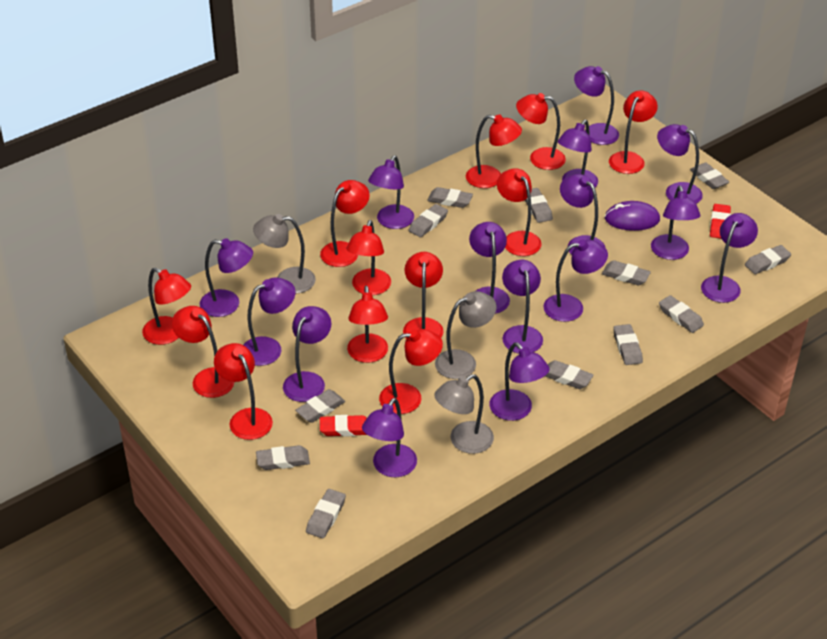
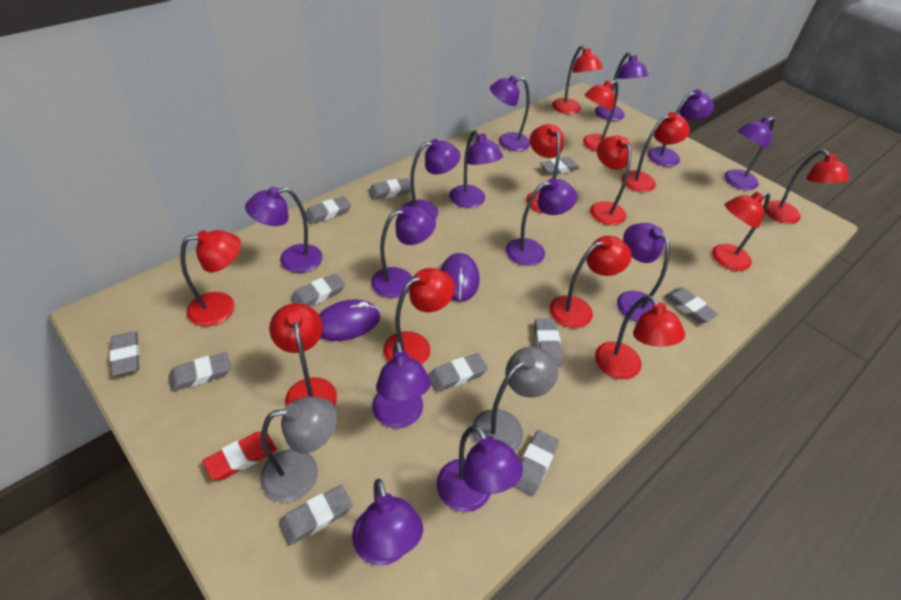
grey eraser: [256,445,310,470] [295,389,345,423] [306,489,346,538] [409,204,448,237] [427,187,473,208] [525,188,553,223] [545,360,593,389] [602,260,651,285] [613,324,643,365] [659,295,704,333] [690,163,729,189] [745,245,791,274] = 12 -> [110,331,140,376] [169,352,231,392] [279,485,352,546] [291,273,345,306] [305,196,351,224] [368,178,411,200] [428,353,488,392] [514,430,559,496] [534,318,563,367] [540,157,580,175] [665,287,718,323] = 11
grey lamp: [253,214,316,294] [434,374,494,454] [435,291,496,379] = 3 -> [260,396,337,502] [472,347,558,451] = 2
purple lamp: [200,238,253,317] [243,278,295,366] [283,306,331,402] [362,398,417,477] [368,155,414,229] [469,222,510,314] [490,342,550,421] [502,260,543,354] [543,240,608,322] [558,120,598,188] [560,174,606,255] [574,66,619,145] [651,186,700,260] [657,124,703,204] [701,213,758,303] = 15 -> [245,187,323,273] [352,479,423,566] [371,206,436,298] [372,340,431,428] [403,139,460,219] [436,425,523,512] [449,130,503,208] [490,75,530,151] [506,178,577,266] [595,52,648,121] [617,223,670,322] [648,90,714,167] [724,117,775,190] = 13
purple mouse: [605,201,660,231] = 1 -> [319,300,380,341] [441,253,480,302] = 2
red eraser: [320,415,367,437] [710,204,731,239] = 2 -> [203,432,277,480] = 1

